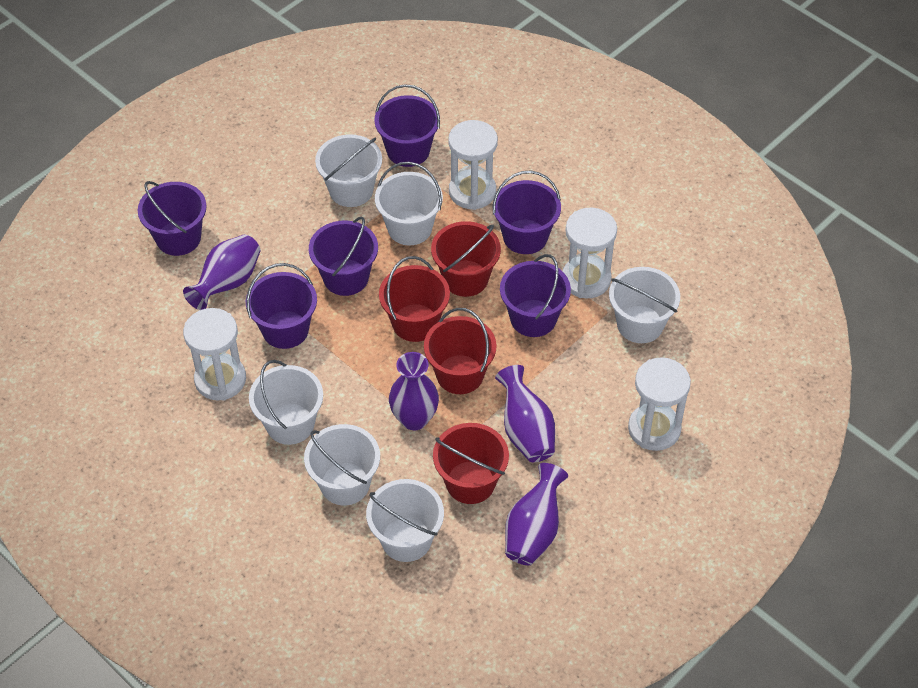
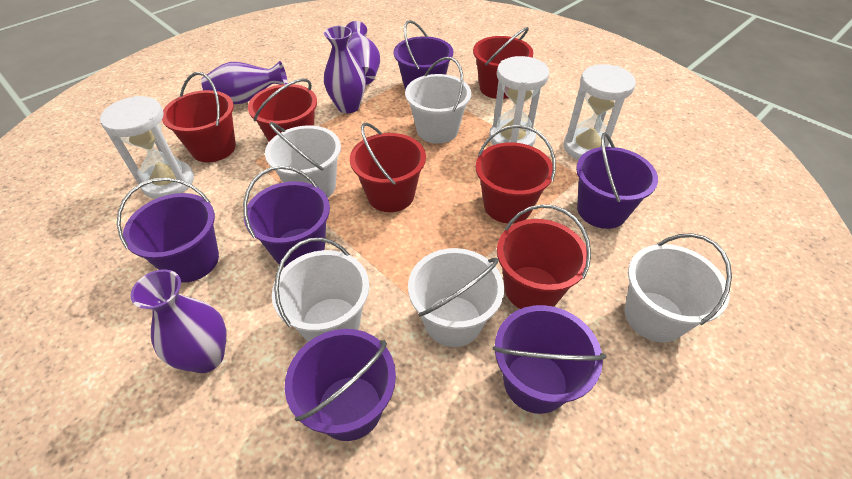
red bucket: [379,256,450,342] [424,308,496,394] [431,221,501,297] [433,423,509,504] = 4 -> [162,72,236,162] [248,79,317,142] [350,122,426,212] [473,27,533,99] [476,125,556,224] [497,204,591,309] = 6
white bucket: [249,360,323,445] [304,424,380,505] [315,134,382,207] [366,479,444,562] [375,162,443,245] [609,267,680,343] = 6 -> [265,122,341,198] [272,238,369,342] [405,57,471,144] [408,248,504,347] [625,233,732,342] = 5
white hourglass: [183,308,246,401] [448,120,498,210] [563,208,617,298] [628,357,691,451] = 4 -> [100,96,194,199] [489,56,549,146] [564,64,636,160] = 3

